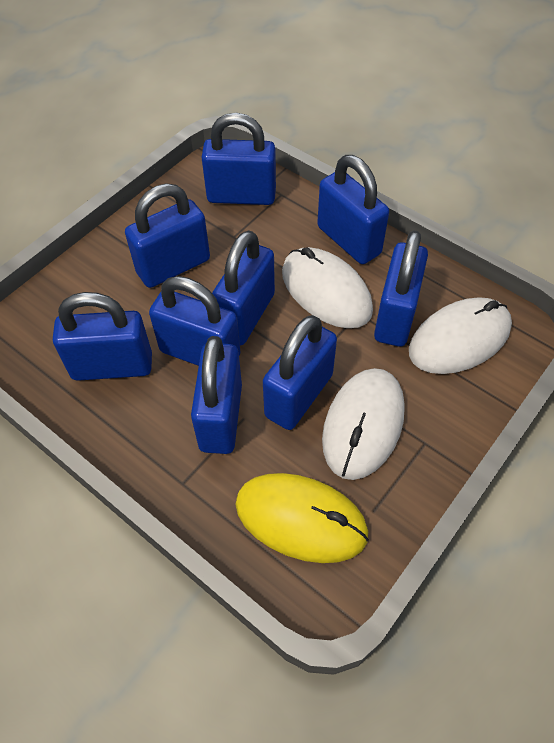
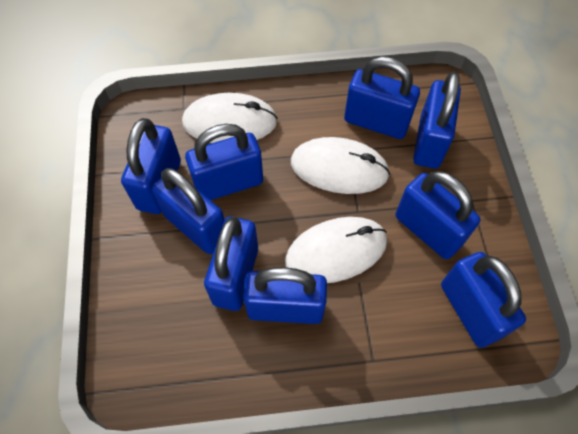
yellow mouse: [235,473,369,563] = 1 -> none = 0

